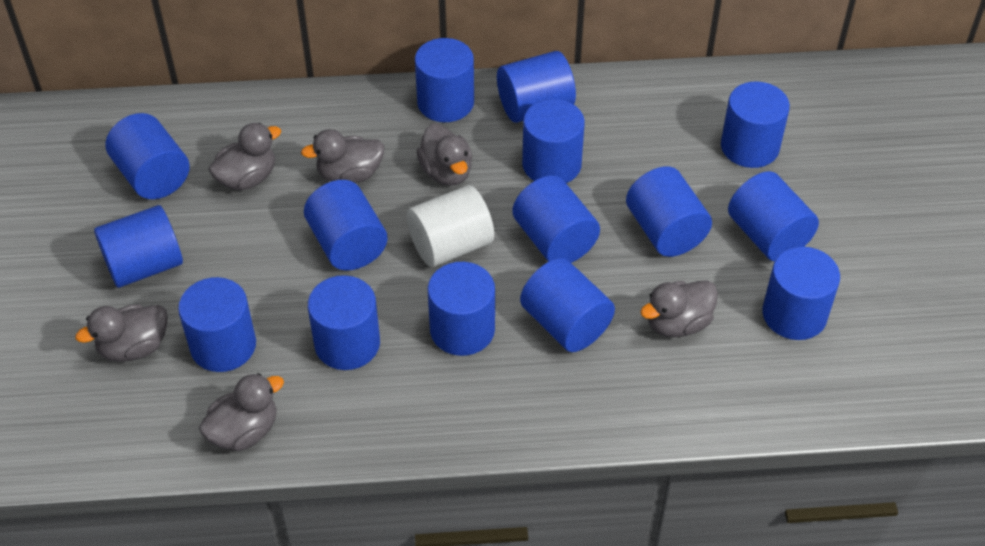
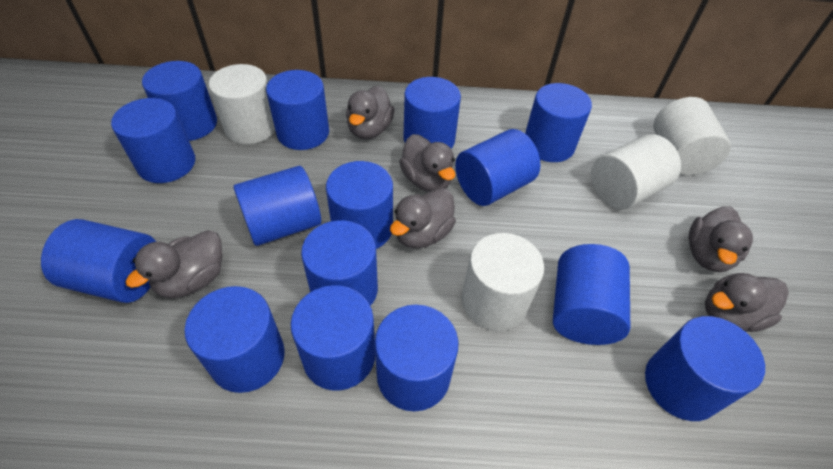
white cylinder: [406,185,494,267] = 1 -> [209,64,275,144] [462,233,544,331] [591,134,681,210] [653,97,731,176] = 4

